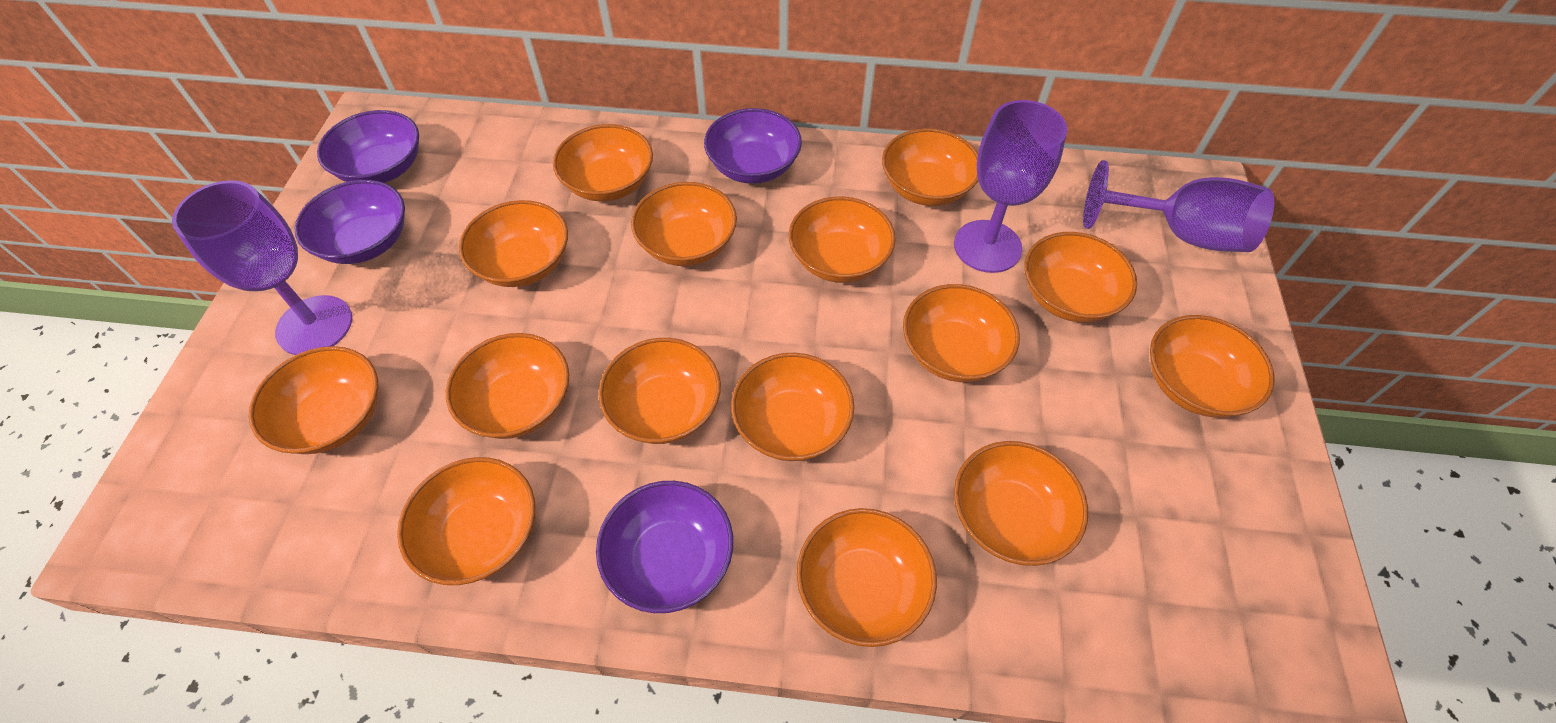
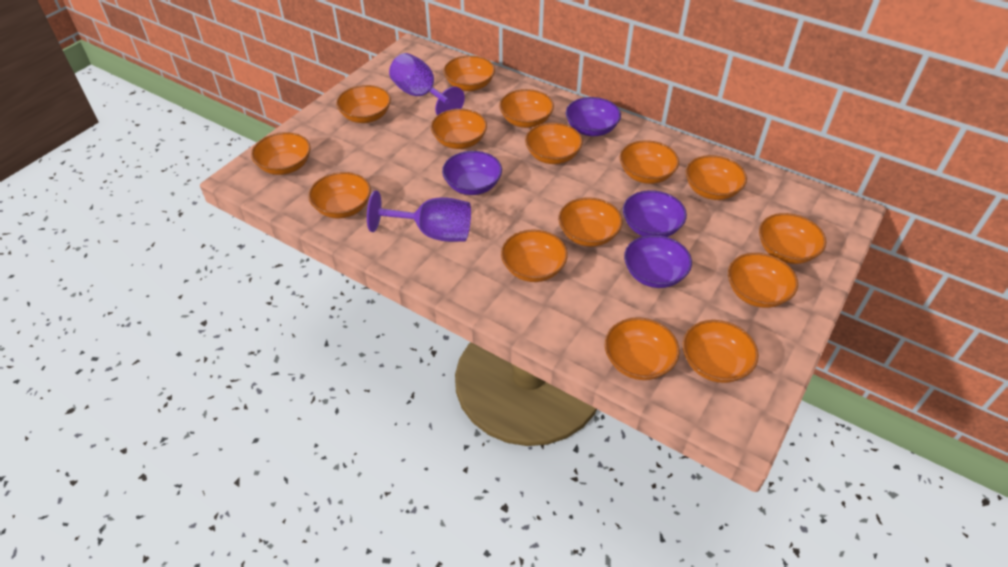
purple goblet: [172,180,352,355] [954,100,1067,273] [1083,160,1274,252] = 3 -> [367,190,471,242] [389,53,465,115] = 2

